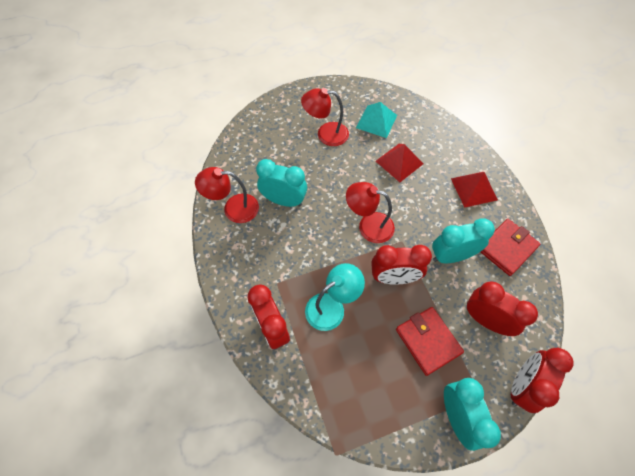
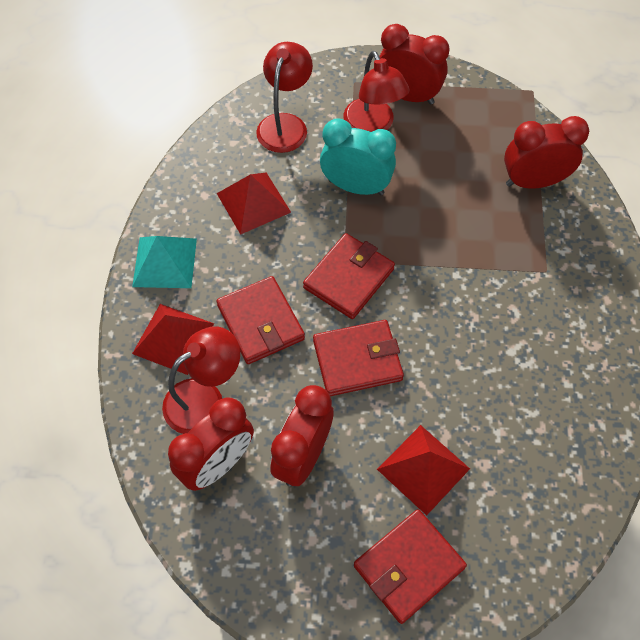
red pyramid: [376,144,423,182] [451,172,498,208] = 2 -> [132,304,214,375] [217,173,291,235] [377,425,470,516] = 3
red wallet: [396,307,464,376] [481,219,540,276] = 2 -> [216,276,305,364] [303,233,395,319] [313,320,404,396] [354,509,467,624] = 4
turquoise clock: [256,159,307,207] [432,218,495,263] [444,378,501,451] = 3 -> [320,118,396,195] = 1
turquoise lamp: [305,263,365,331] = 1 -> none = 0

